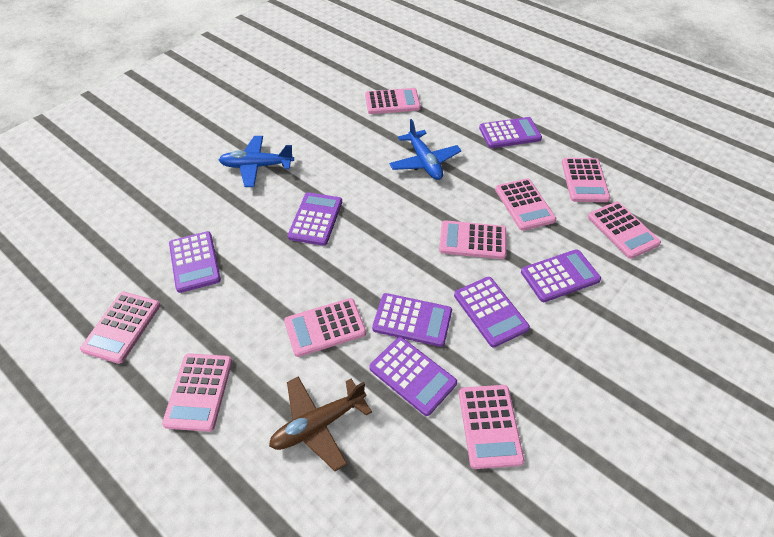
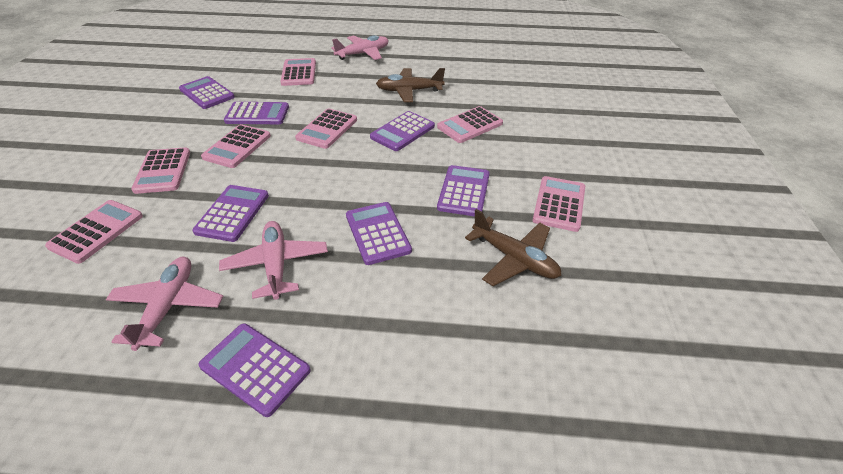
blue plane: [219,136,294,187] [389,119,462,180] = 2 -> none = 0
brown plane: [269,376,372,471] = 1 -> [376,68,445,102] [465,209,562,286] = 2
pink calculator: [80,292,160,364] [162,353,232,432] [284,298,366,357] [365,88,421,114] [439,220,506,259] [459,385,524,469] [495,178,556,231] [562,158,610,202] [588,202,661,259] = 9 -> [45,200,143,264] [131,147,190,194] [201,124,271,168] [280,58,316,86] [295,108,357,149] [437,106,503,143] [533,176,585,232] = 7
pink plane: none = 0 -> [106,257,223,351] [219,221,328,300] [331,35,389,60] = 3

